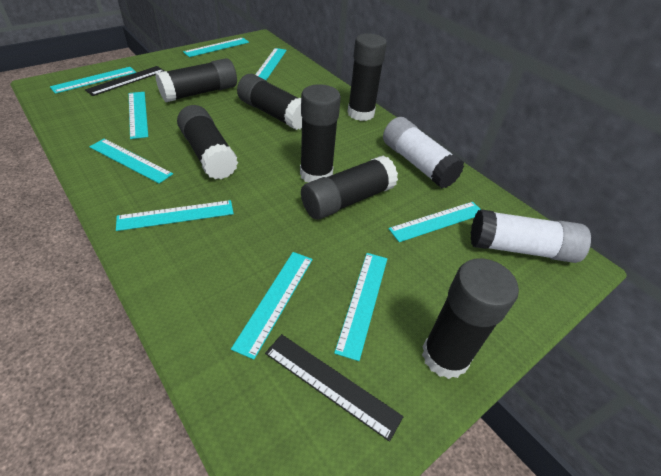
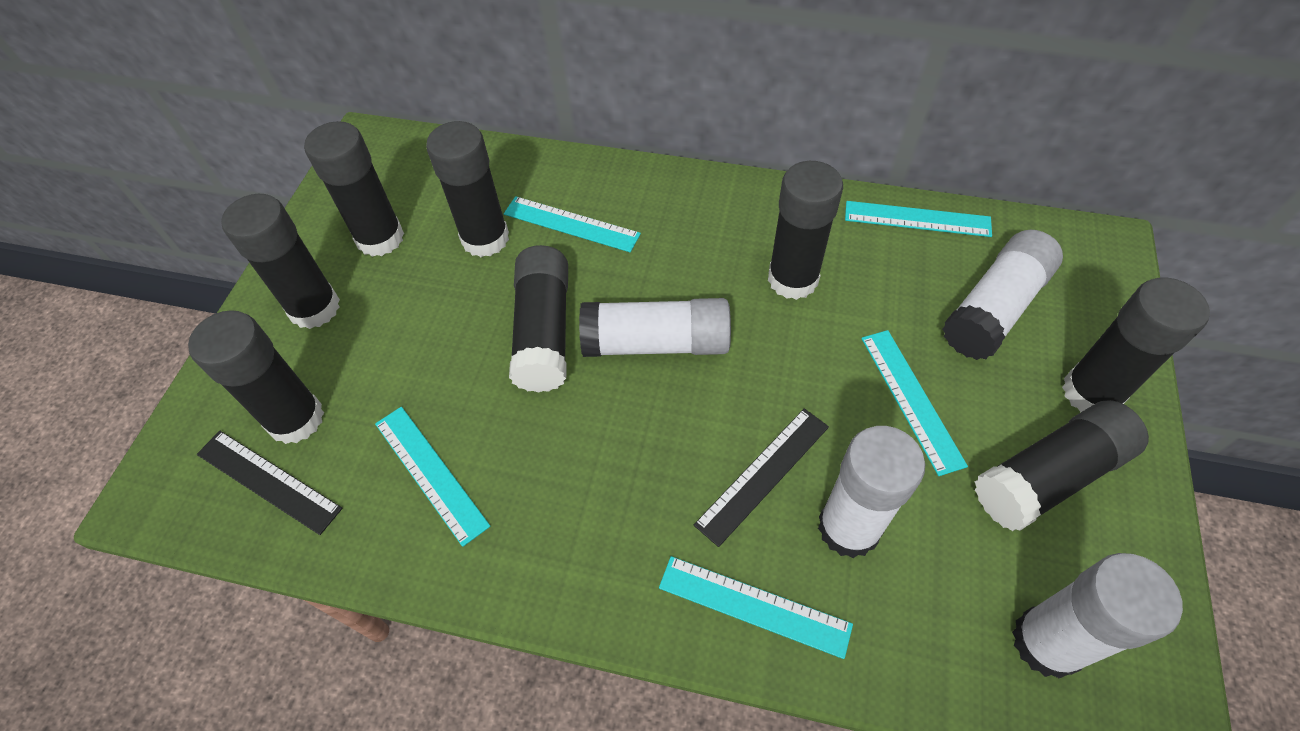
black glue stick: [155,58,237,102] [177,105,238,179] [237,74,302,130] [300,84,341,183] [301,155,398,220] [348,33,387,121] [422,258,519,379] = 7 -> [188,310,324,444] [221,194,340,329] [304,121,404,257] [426,121,509,257] [509,245,568,393] [768,161,843,300] [975,400,1149,531] [1062,277,1210,412] = 8
turquoise ruler: [50,67,136,94] [89,139,173,184] [116,200,234,231] [129,92,148,139] [183,38,249,57] [231,252,313,360] [255,48,287,80] [334,253,387,361] [388,202,480,242] = 9 -> [375,407,490,547] [504,196,641,252] [659,556,853,659] [845,201,992,237] [861,330,968,476] = 5
white glue stick: [383,117,464,188] [471,209,591,263] = 2 -> [579,298,731,357] [818,426,925,558] [943,230,1063,360] [1012,553,1183,678] = 4

